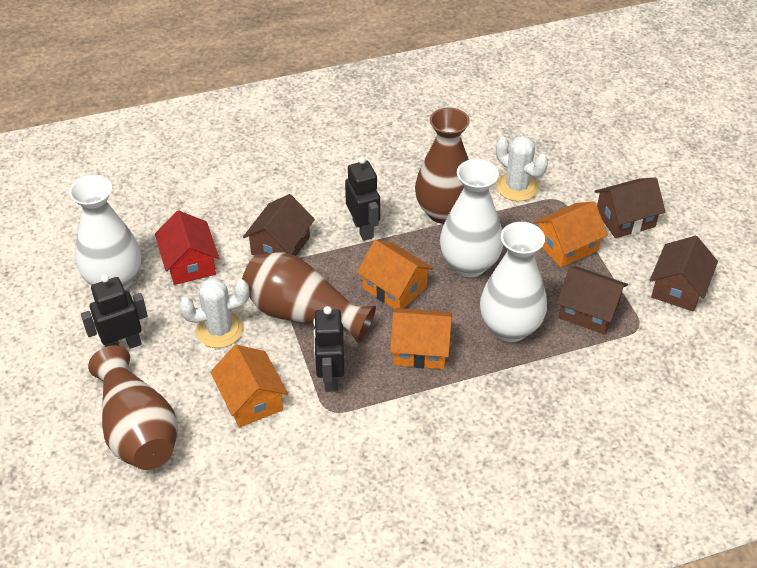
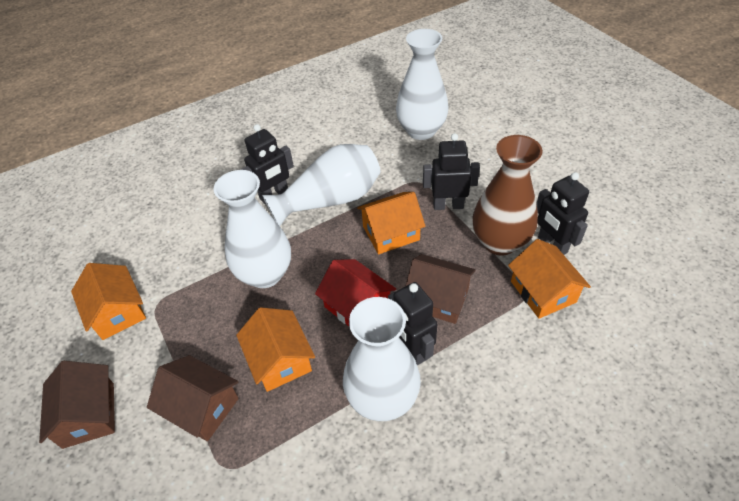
black robot: [81,275,148,349] [313,306,345,392] [345,157,380,241] = 3 -> [241,124,294,204] [388,282,438,365] [423,133,480,210] [536,172,589,255] = 4
brown house: [243,194,315,256] [557,266,628,335] [595,178,665,238] [650,236,718,312] = 4 -> [39,361,115,449] [147,355,239,441] [406,254,476,324] = 3
brown vase: [88,345,178,470] [242,252,376,343] [415,107,470,224] = 3 -> [473,135,543,256] = 1
white cactus: [179,278,249,348] [496,135,548,201] = 2 -> none = 0
white vase: [69,175,141,290] [440,159,503,277] [480,222,547,342] = 3 -> [214,170,291,288] [262,144,381,226] [343,297,421,421] [396,29,449,140] = 4

